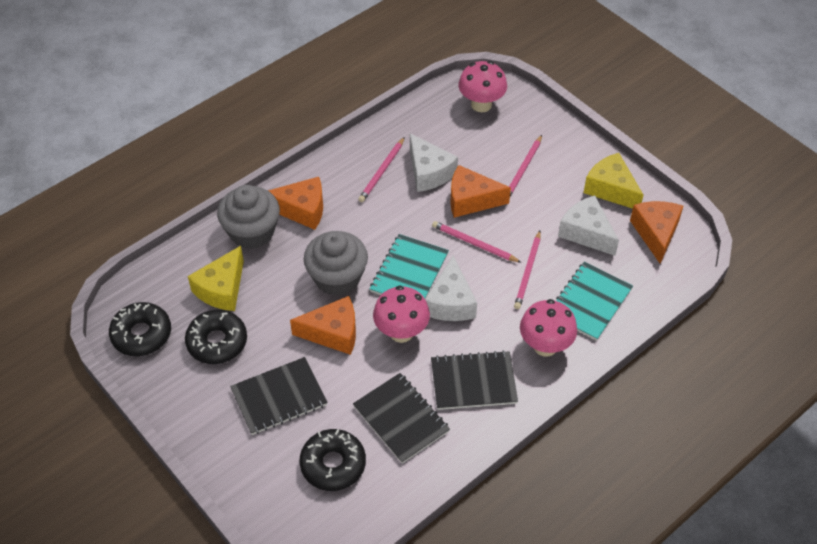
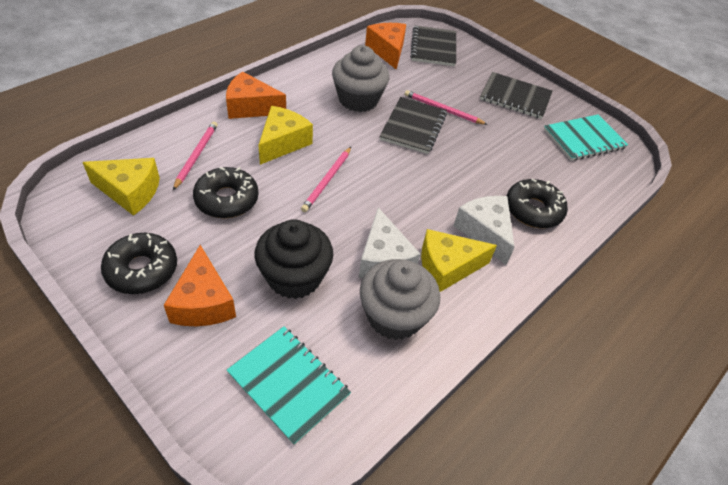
black cupcake: none = 0 -> [255,219,333,299] = 1
orange cheese: [268,177,323,230] [290,296,356,355] [450,165,511,218] [630,201,683,264] = 4 -> [164,245,236,326] [226,71,286,119] [365,23,406,69] = 3
pink mushroom: [373,285,430,343] [459,61,507,112] [520,299,577,357] = 3 -> none = 0
pink pencil: [358,137,405,202] [432,221,522,263] [509,135,542,197] [514,231,541,309] = 4 -> [173,121,218,190] [301,147,351,212] [405,90,488,125] = 3
white cheese: [410,133,458,192] [425,256,477,321] [558,195,619,256] = 3 -> [359,208,420,278] [453,196,515,265] = 2
yellow cheese: [188,246,244,311] [584,153,644,209] = 2 -> [83,158,160,216] [258,106,313,165] [421,229,497,292] = 3

